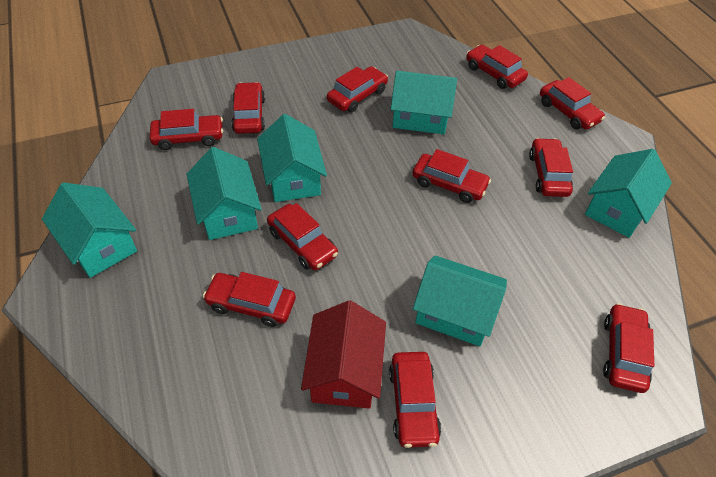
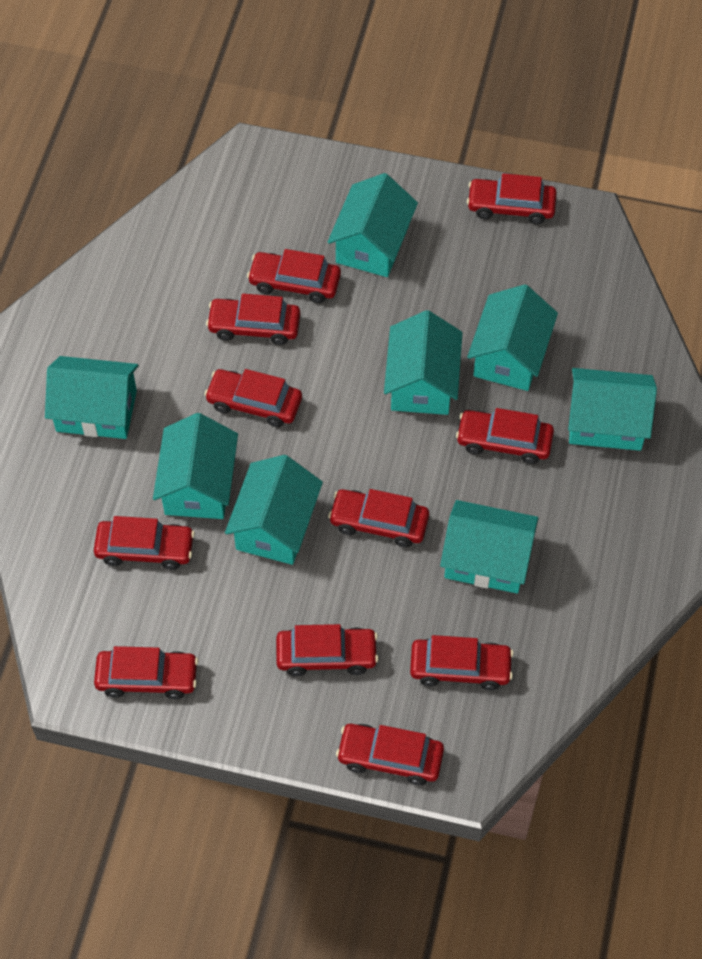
red house: [301,301,386,409] = 1 -> none = 0
turquoise house: [42,182,137,278] [186,147,262,240] [257,114,327,202] [391,71,457,134] [413,255,507,346] [585,149,672,238] = 6 -> [45,356,139,439] [153,413,238,519] [225,455,323,565] [328,173,418,277] [384,310,463,415] [440,500,538,594] [467,284,558,391] [568,368,657,451] = 8

